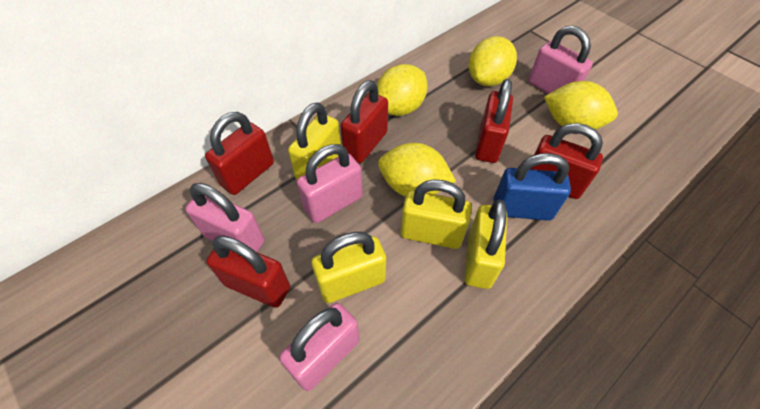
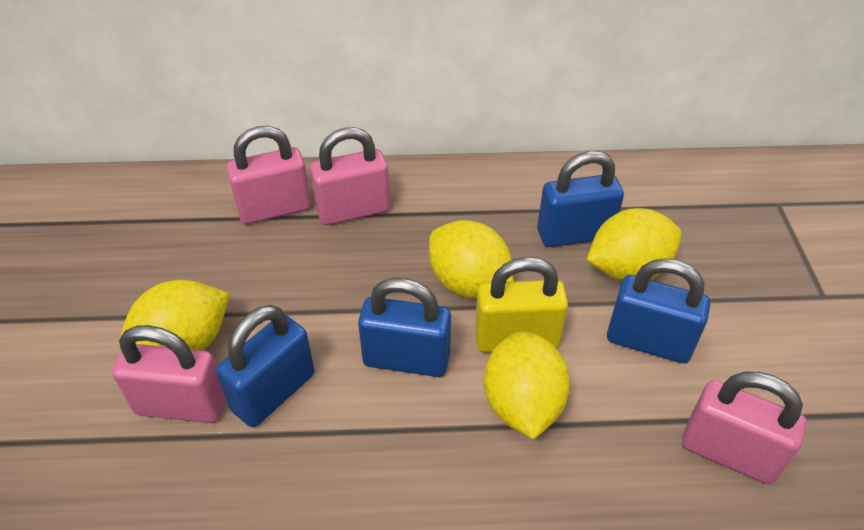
blue padlock: [493,153,571,221] = 1 -> [216,305,314,427] [358,278,451,377] [537,151,624,247] [607,258,710,363] = 4
red padlock: [205,112,274,195] [206,236,290,308] [341,80,388,163] [475,79,513,163] [531,123,603,199] = 5 -> none = 0
yellow padlock: [288,102,341,180] [311,232,386,303] [401,179,472,249] [464,200,507,289] = 4 -> [475,257,568,352] = 1

